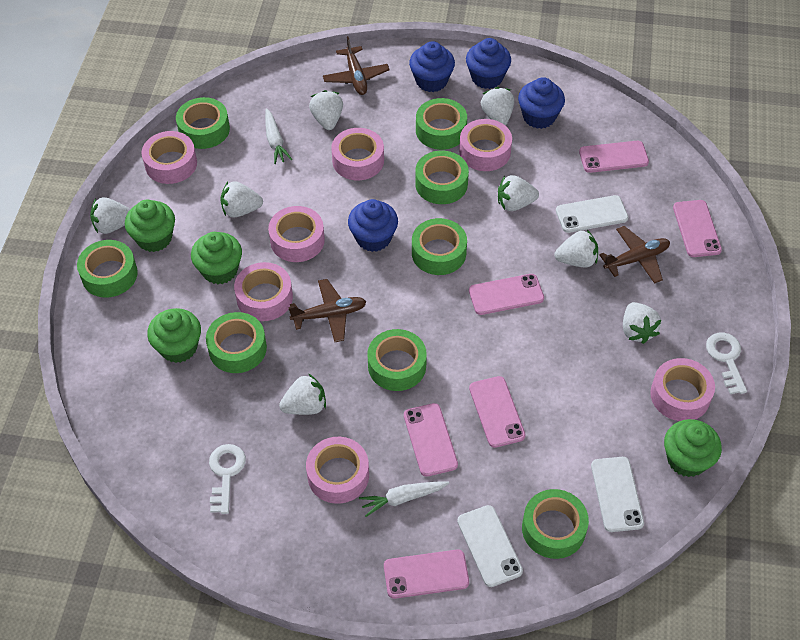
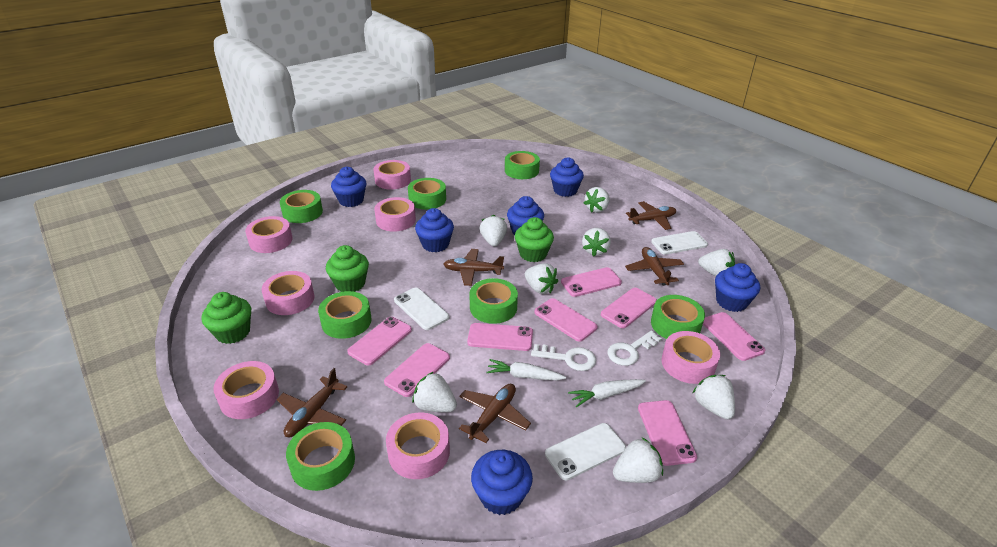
blue cupcake: [348,199,398,252] [409,41,455,92] [466,38,511,89] [518,77,565,129] = 4 -> [331,167,366,207] [415,208,454,252] [471,450,533,515] [507,196,544,236] [550,157,584,197] [715,263,760,312] = 6
brown plane: [288,279,366,342] [323,36,390,95] [599,226,670,284] = 3 -> [277,368,347,437] [443,249,504,286] [459,384,531,443] [625,247,684,286] [626,201,676,230] = 5
green cupcake: [125,200,175,252] [147,308,201,363] [191,232,242,284] [664,419,722,477] = 4 -> [202,292,251,344] [326,245,369,292] [515,217,554,262] = 3
green tape: [77,240,138,298] [176,97,230,149] [206,312,267,373] [367,329,427,391] [412,218,467,275] [415,151,469,204] [416,98,467,150] [522,489,589,559] = 8 -> [280,190,323,223] [286,422,355,491] [318,291,372,339] [408,178,446,210] [469,278,518,324] [505,151,540,179] [651,295,705,339] = 7
pink phone: [384,550,469,599] [404,403,458,477] [469,274,544,315] [469,376,526,448] [579,141,649,173] [673,200,722,257] = 6 -> [347,317,412,365] [384,343,450,397] [467,323,533,351] [534,298,597,342] [561,267,622,297] [601,288,657,328] [638,400,697,466] [703,312,765,361] = 8

